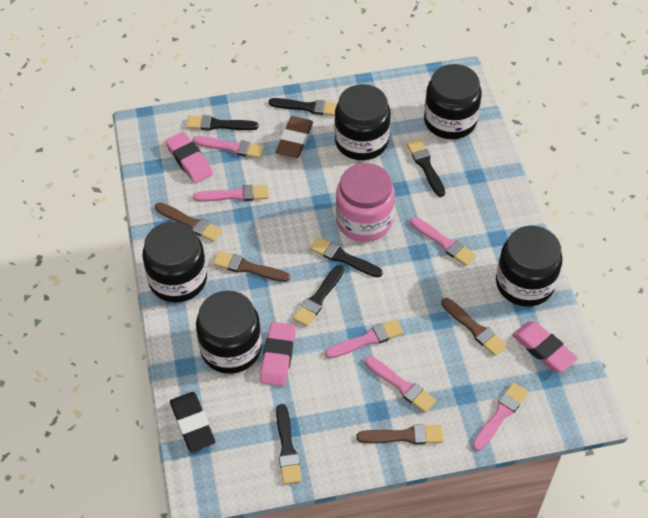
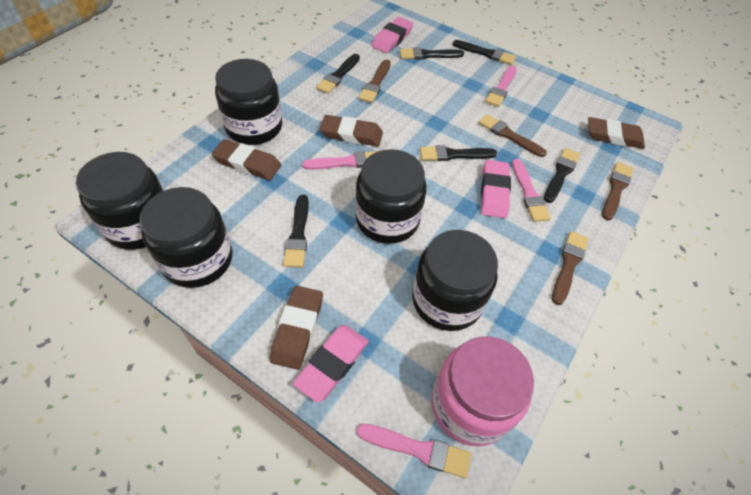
black eraser: [170,392,215,452] = 1 -> none = 0
brown eraser: [276,116,313,158] = 1 -> [212,139,281,180] [270,286,323,370] [320,115,383,147] [588,117,645,149] = 4
pink brush: [193,136,265,159] [193,185,269,202] [325,319,404,358] [365,356,436,413] [410,217,476,266] [472,382,528,451] = 6 -> [302,151,378,170] [357,424,471,479] [485,66,517,107] [512,159,551,222] = 4

